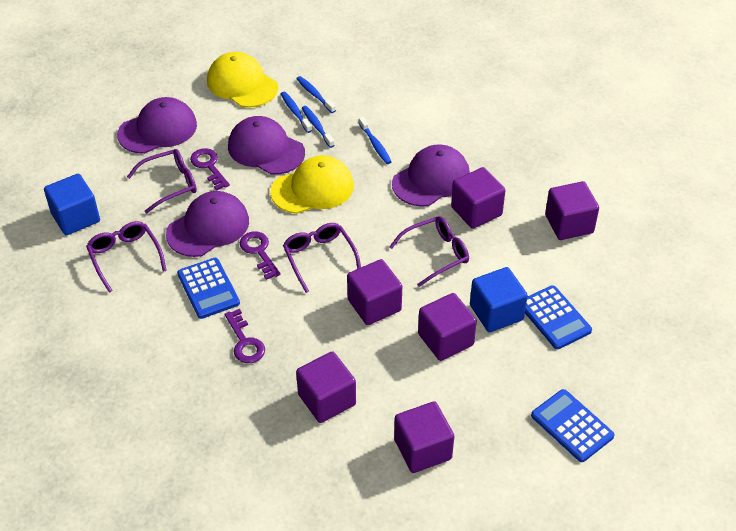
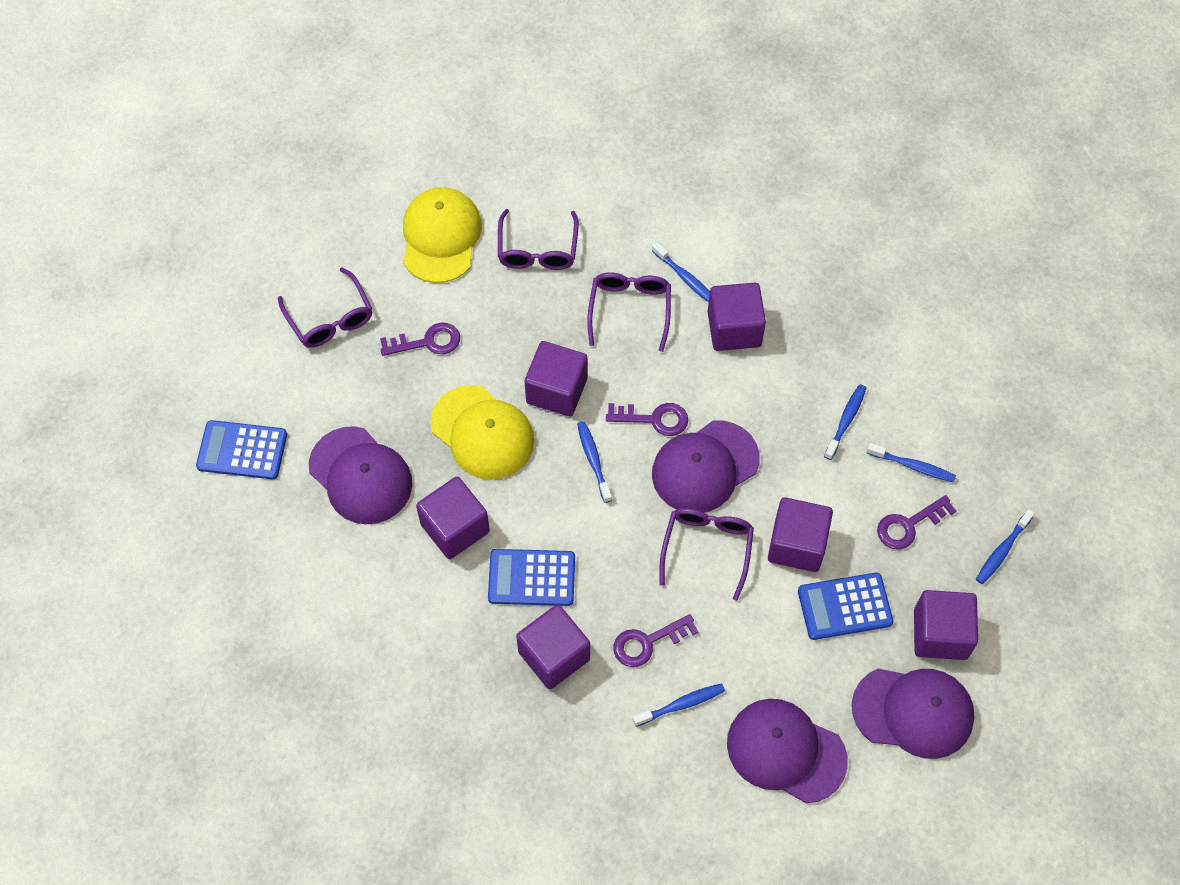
blue cube: [44,174,100,235] [470,267,528,332] = 2 -> none = 0
blue toothbrush: [281,92,312,133] [296,76,336,113] [302,106,335,148] [359,117,391,164] = 4 -> [577,421,612,503] [633,683,725,727] [652,242,710,302] [824,384,866,460] [867,443,956,482] [976,509,1035,584] = 6
purple key: [190,148,230,191] [225,309,265,363] [240,231,281,280] = 3 -> [380,322,460,356] [606,403,688,436] [613,614,698,667] [877,495,956,549] = 4

